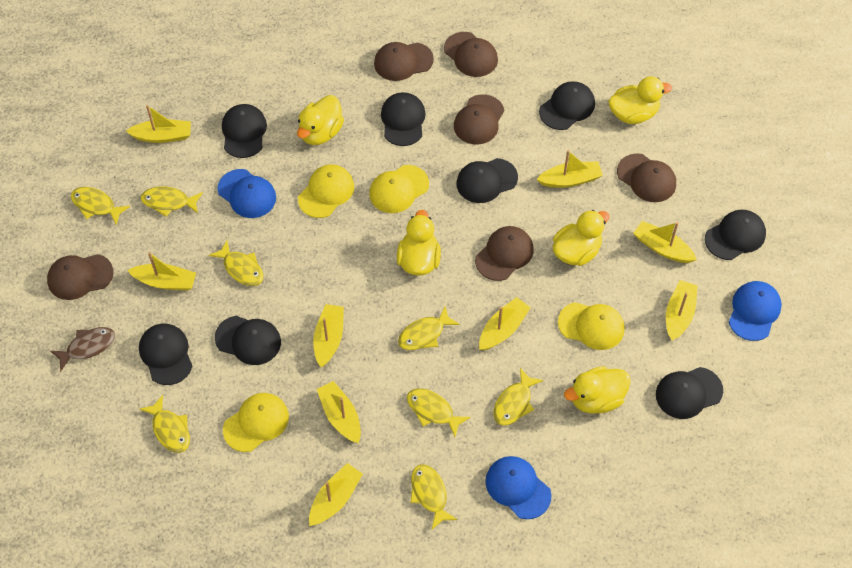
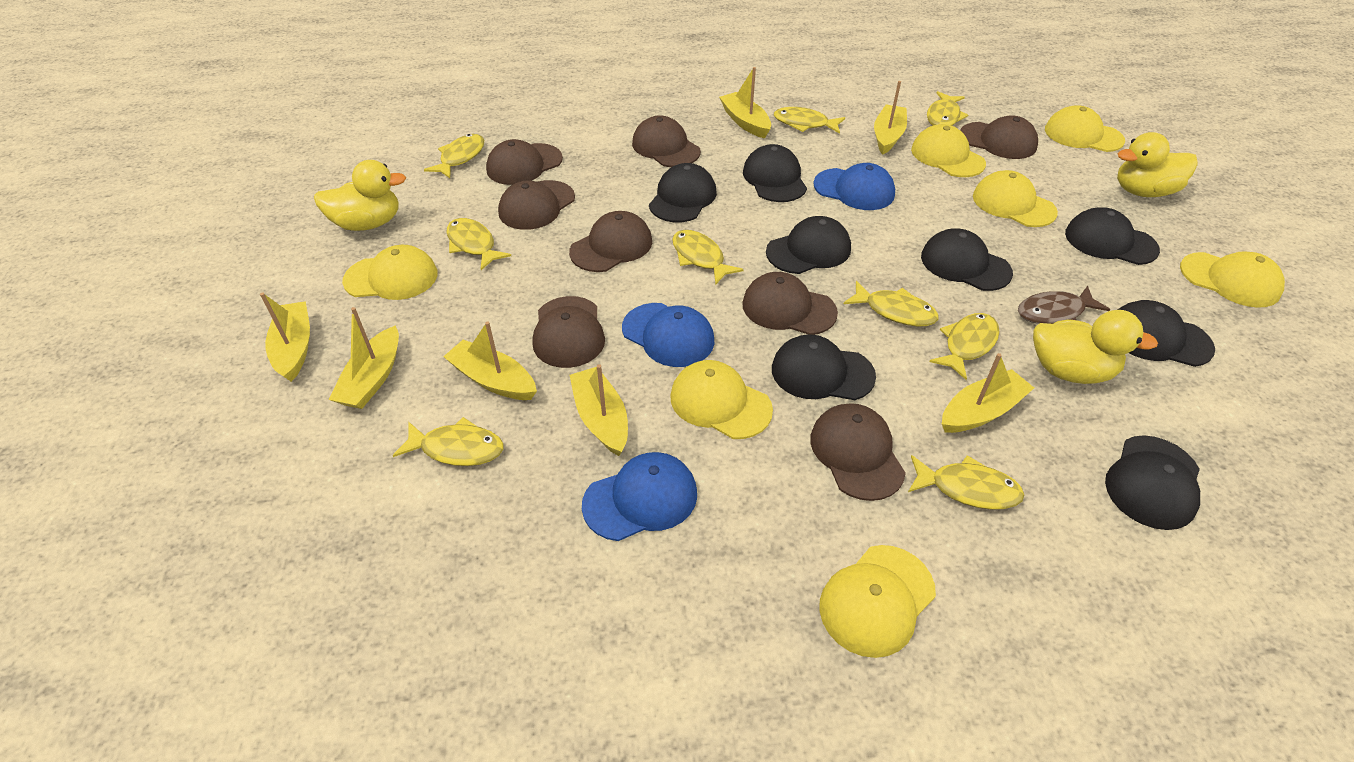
brown cap: [47,254,113,300] [374,42,434,81] [444,32,498,77] [454,94,504,145] [475,226,534,281] [617,153,676,202] = 6 -> [486,139,563,185] [498,180,575,230] [532,296,605,368] [569,211,652,272] [632,115,701,167] [742,272,838,335] [810,403,906,501] [960,115,1038,159] = 8
yellow boat: [126,105,191,143] [127,252,196,290] [309,463,363,526] [313,304,344,367] [317,381,361,443] [479,297,531,351] [537,150,603,188] [633,221,697,263] [666,280,698,340] = 9 -> [260,292,310,382] [328,307,399,409] [443,321,537,400] [569,364,628,456] [719,67,771,138] [874,81,907,155] [942,353,1034,433] = 7
yellow cap: [223,393,289,452] [298,164,354,218] [369,165,429,213] [558,302,625,350] = 4 -> [342,245,437,300] [670,360,773,439] [820,545,936,658] [911,124,986,177] [973,170,1058,227] [1045,105,1125,152] [1180,251,1285,308] = 7
yellow duck: [297,95,344,145] [397,210,441,276] [553,210,610,266] [564,366,631,414] [608,76,672,124] = 5 -> [314,160,406,231] [1033,310,1158,384] [1117,132,1198,197] = 3
yellow fish: [71,187,130,225] [140,395,190,453] [141,186,203,217] [209,241,263,286] [398,307,460,350] [407,388,470,437] [410,464,458,529] [494,368,543,426] = 8 -> [393,417,504,466] [424,134,484,178] [447,218,511,270] [672,230,744,285] [774,107,845,134] [844,281,939,327] [908,455,1024,510] [927,91,968,125] [929,313,1000,380] = 9

